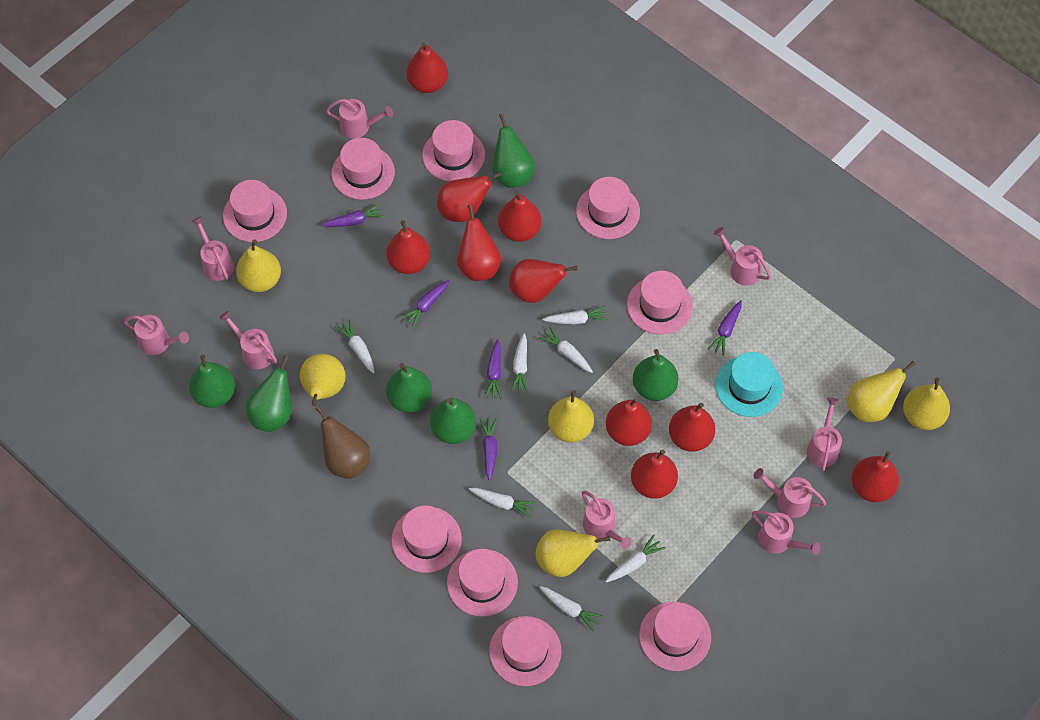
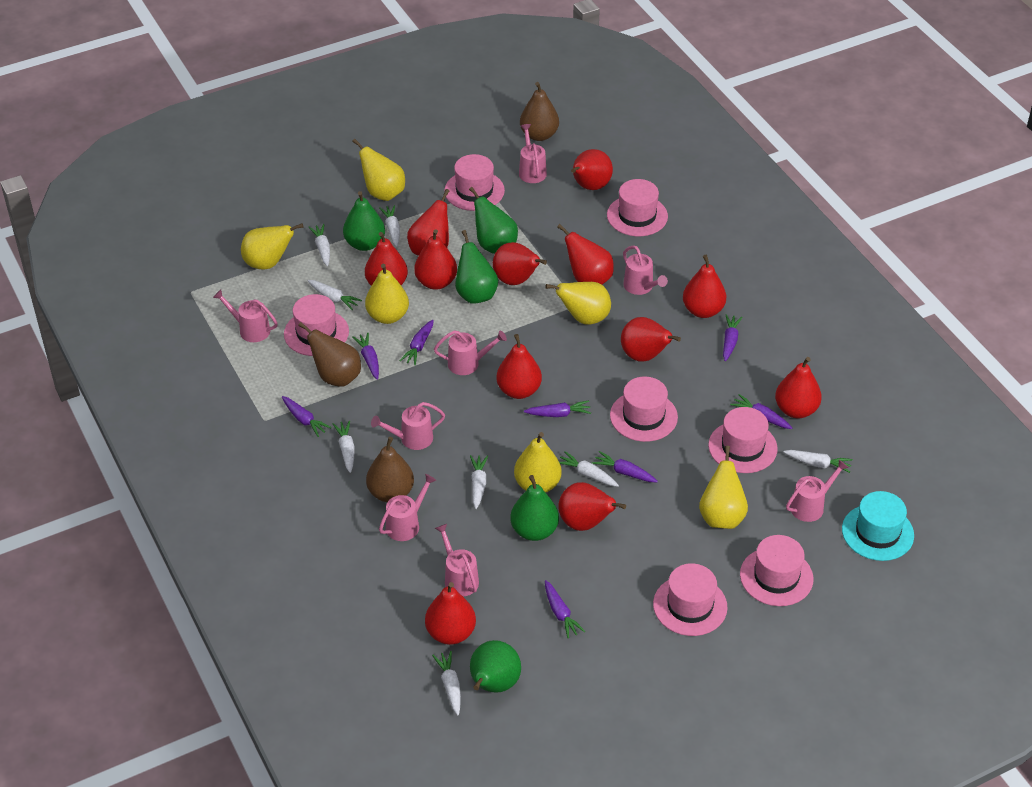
brown pear: [315,406,370,479] = 1 -> [298,322,361,386] [366,437,414,502] [520,82,559,141] = 3
green pear: [189,355,235,408] [245,355,291,432] [386,363,432,413] [430,398,476,444] [492,113,535,188] [633,349,678,401] = 6 -> [343,191,385,251] [455,230,498,304] [469,187,518,254] [470,640,521,693] [510,475,559,541] = 5
pink hat: [223,180,287,242] [331,138,395,200] [391,505,462,573] [422,120,485,181] [447,549,518,617] [489,616,561,686] [576,177,640,239] [627,271,693,335] [639,602,711,671] = 9 -> [284,294,349,356] [444,154,505,211] [607,179,668,236] [610,377,678,442] [653,563,728,636] [708,407,778,473] [740,535,814,606] = 7
pink watering can: [123,315,189,355] [191,216,234,281] [219,311,277,369] [326,99,393,139] [582,491,631,549] [714,227,771,286] [752,511,821,555] [753,468,826,518] [807,397,842,471] = 9 -> [213,290,278,342] [371,402,445,450] [379,474,436,541] [434,331,507,375] [435,524,479,596] [519,124,547,183] [623,245,668,295] [786,460,849,522] = 8
purple carrot: [322,203,385,227] [400,280,450,329] [479,417,497,480] [484,339,502,399] [708,300,742,356] = 5 -> [282,396,331,437] [352,332,379,380] [399,320,434,365] [524,400,591,417] [545,580,585,639] [592,451,658,482] [723,314,742,361] [730,394,792,429] = 8
red pear: [386,220,430,274] [406,42,448,93] [437,172,502,222] [457,204,501,281] [498,191,542,242] [509,259,578,303] [606,397,652,446] [631,450,678,499] [669,403,715,452] [851,451,899,502] = 10 -> [365,232,408,286] [407,189,450,256] [414,229,457,290] [425,582,476,645] [493,242,547,285] [496,334,542,399] [557,224,614,284] [558,482,626,531] [571,149,613,190] [621,317,681,362] [683,255,726,318] [775,357,822,418] = 12
white carrot: [335,319,375,374] [469,488,536,518] [510,333,528,393] [539,327,593,373] [539,586,603,632] [543,306,608,325] [606,535,665,582] = 7 -> [308,280,362,310] [309,224,330,266] [333,421,355,473] [379,205,400,247] [432,651,461,715] [470,455,488,509] [559,451,619,487] [784,450,853,473] = 8

